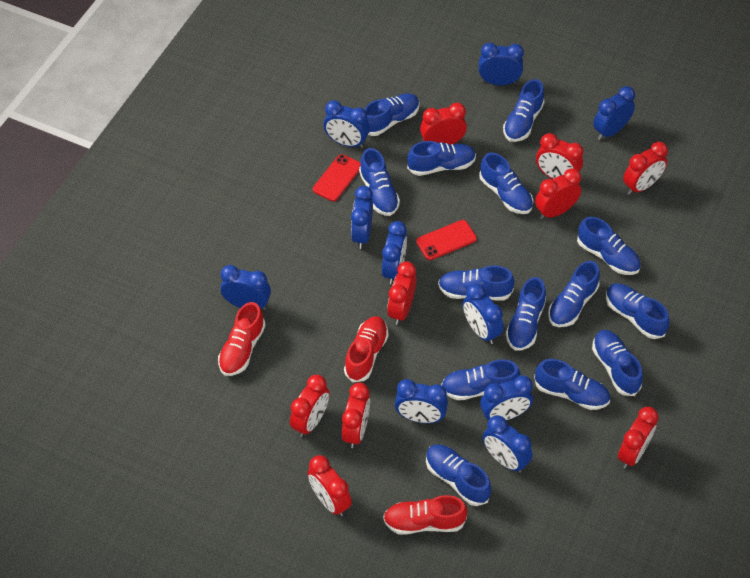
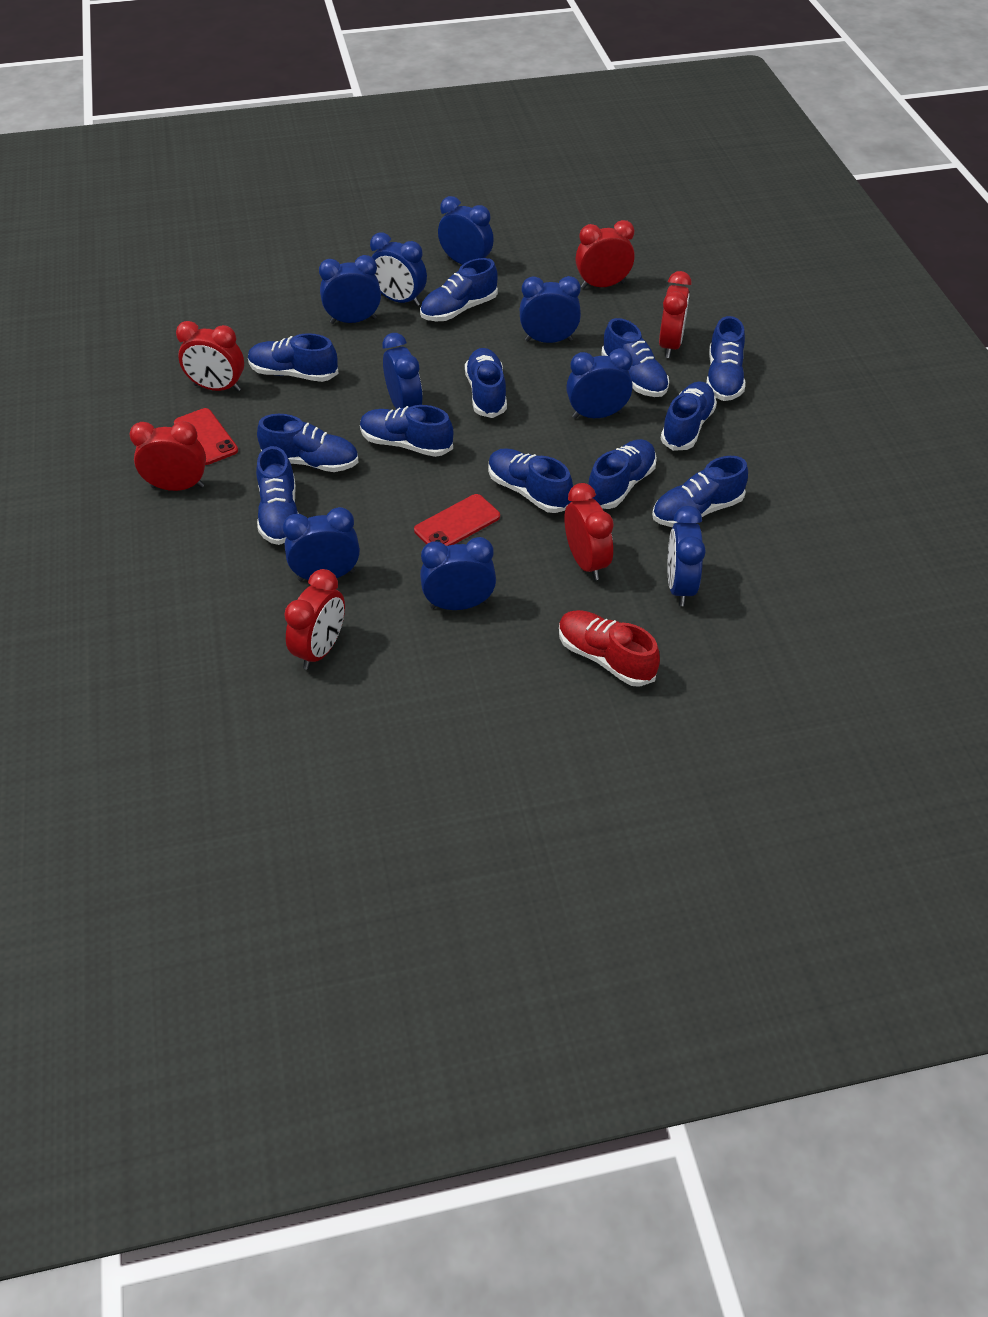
blue clock: [220,265,271,310] [324,100,370,148] [351,186,373,249] [382,221,407,284] [395,379,448,423] [463,284,503,344] [479,43,524,85] [480,375,533,421] [483,415,532,473] [593,86,635,140] = 10 -> [282,507,360,581] [319,255,381,324] [370,232,427,306] [382,333,423,410] [420,537,496,610] [438,196,494,265] [520,276,581,343] [566,348,633,419] [668,506,706,606] = 9
blue shoe: [359,148,400,216] [364,93,420,136] [407,141,476,176] [426,444,491,506] [438,266,515,301] [441,359,520,400] [479,153,533,214] [503,79,545,142] [506,277,546,351] [534,359,610,410] [548,261,600,327] [577,217,641,275] [592,330,643,396] [606,283,670,339] = 14 -> [248,333,339,382] [256,446,299,545] [257,414,359,472] [360,405,453,457] [420,258,498,321] [465,348,507,418] [488,448,573,513] [589,439,657,509] [602,318,669,397] [652,456,748,527] [660,382,717,451] [706,316,745,401] = 12
red clock: [290,375,329,437] [307,455,352,516] [342,383,370,448] [387,261,416,325] [420,103,467,145] [535,168,581,219] [536,133,583,179] [618,407,659,469] [623,142,668,195] = 9 -> [130,421,206,491] [176,321,244,391] [284,569,345,670] [565,483,614,580] [575,220,635,289] [659,271,691,358] = 6
red shoe: [218,302,266,376] [344,316,389,382] [383,495,468,535] = 3 -> [559,610,660,687] = 1

